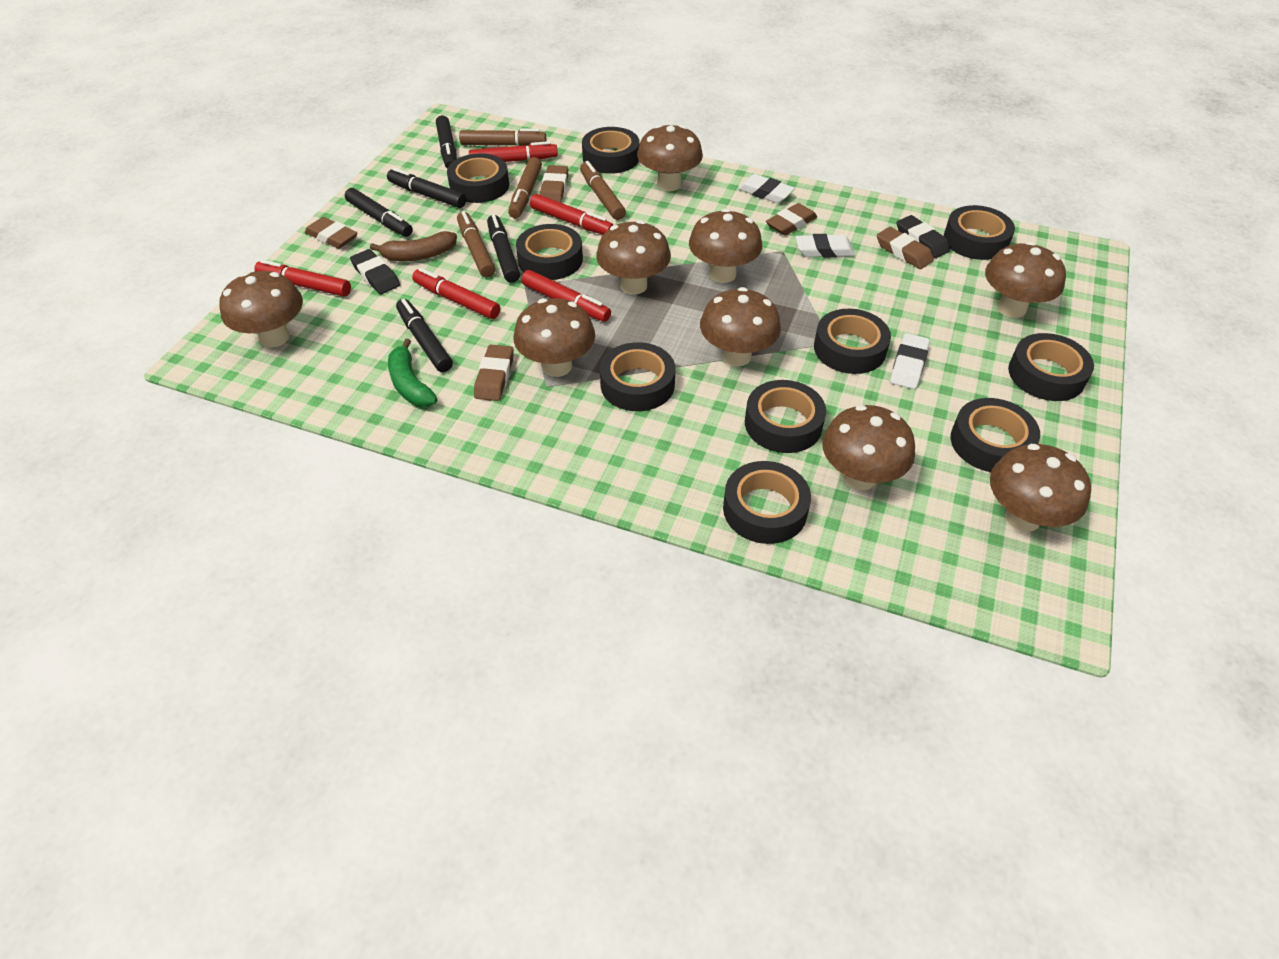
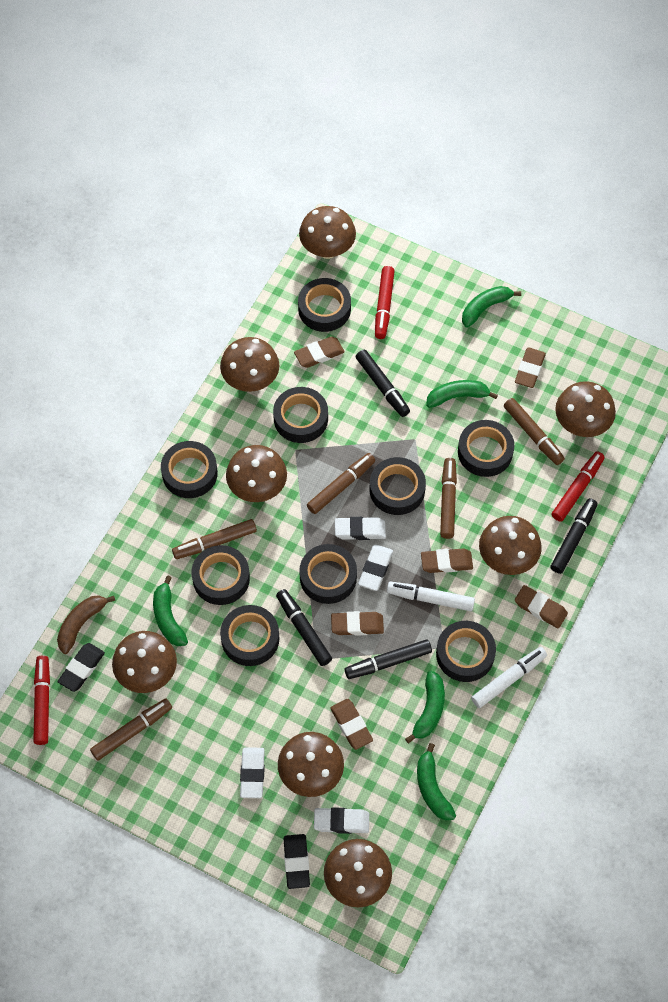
black marker: [345,188,413,237] [387,168,466,208] [396,299,453,372] [436,115,457,169] [487,214,520,283] = 5 -> [276,589,332,666] [345,639,432,679] [356,350,410,417] [551,498,598,574] = 4
black tape: [447,153,509,203] [516,224,583,280] [582,127,639,174] [600,342,675,411] [723,461,811,544] [745,380,826,453] [814,309,891,374] [944,205,1015,260] [951,398,1040,472] [1008,333,1094,401] = 10 -> [161,441,218,498] [192,545,250,605] [220,605,279,666] [273,387,328,443] [298,278,351,332] [299,544,357,604] [370,457,426,515] [436,621,496,682] [458,420,514,477] = 9
brown eraser: [305,217,357,249] [474,345,514,401] [540,165,568,203] [766,203,817,235] [877,227,934,269] = 5 -> [294,336,345,368] [330,699,373,750] [331,611,384,636] [421,548,473,573] [515,347,546,388] [515,585,568,628] = 6
brown marker: [457,211,495,278] [459,129,546,146] [508,157,542,218] [580,161,626,220] = 4 -> [90,698,172,761] [172,519,257,559] [307,453,375,514] [440,458,457,539] [504,398,565,465] = 5
brown mushroom: [220,271,303,347] [513,298,595,377] [596,220,671,295] [637,125,703,191] [689,209,762,283] [700,287,781,367] [822,405,915,490] [985,242,1066,318] [990,444,1091,532] = 9 -> [112,631,177,693] [220,337,279,392] [226,445,287,502] [278,732,344,797] [299,206,356,259] [324,839,392,907] [479,516,542,575] [555,381,616,437] = 8
green banana: [388,339,437,407] = 1 -> [153,576,188,646] [405,671,445,743] [417,743,456,821] [426,380,498,408] [462,286,521,328] = 5
red marker: [254,259,351,296] [412,268,500,319] [469,141,558,162] [521,270,611,322] [530,194,613,235] = 5 -> [33,656,50,745] [375,266,395,339] [552,451,605,522] = 3
white eraser: [738,174,795,203] [796,234,855,258] [890,333,930,389] = 3 -> [240,747,265,798] [314,807,369,834] [335,517,386,540] [358,544,393,591] = 4
white marker: none = 0 -> [387,581,475,611] [471,647,547,708] = 2

